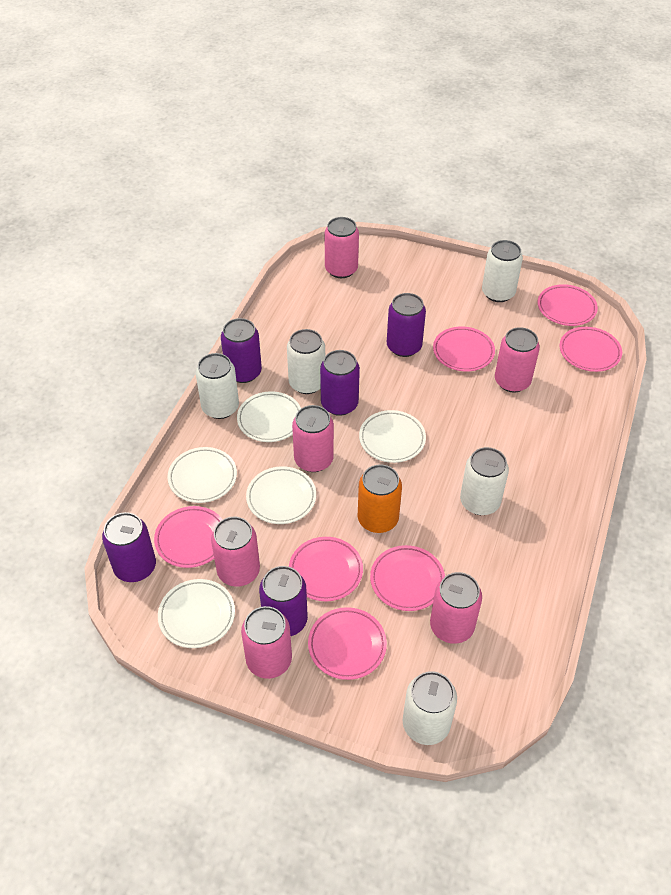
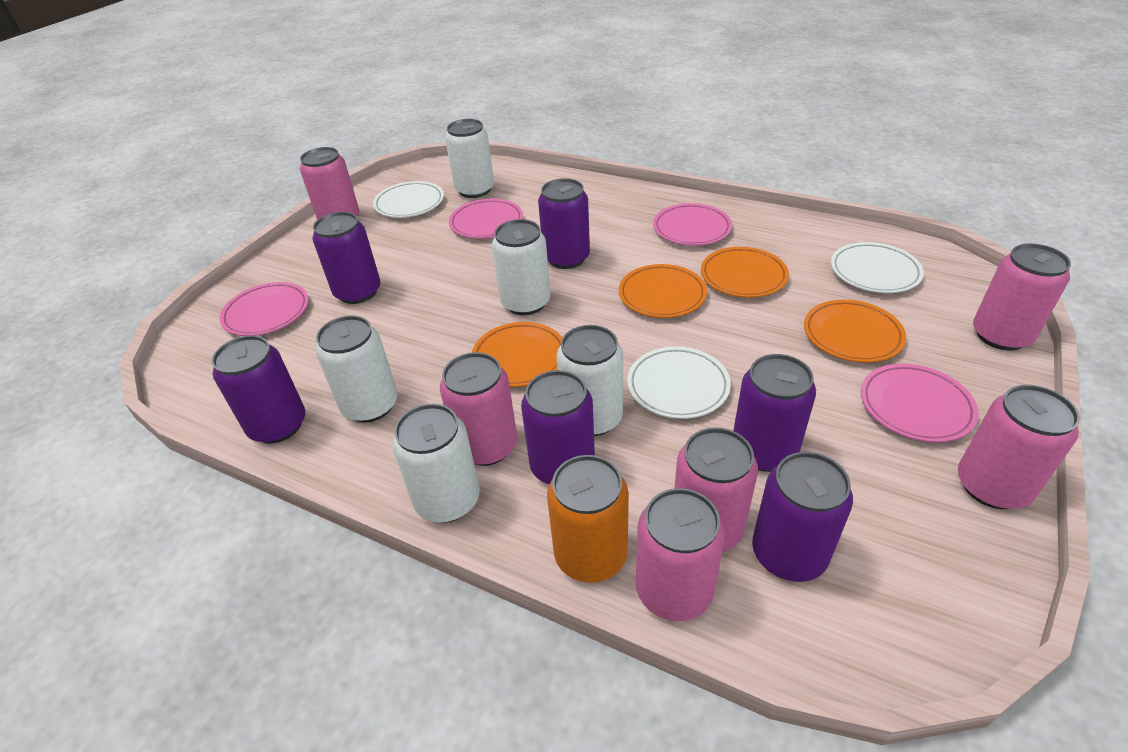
orange plate: none = 0 -> [472,322,562,387] [619,264,707,318] [701,247,789,298] [804,300,906,363] = 4
pink plate: [154,506,223,568] [289,537,363,601] [308,607,387,680] [370,545,445,611] [433,327,495,371] [538,284,598,326] [559,327,622,372] = 7 -> [219,282,308,336] [449,199,523,239] [653,203,732,246] [861,363,979,442] = 4
purple can: [102,512,156,582] [221,318,262,383] [259,566,308,636] [320,350,360,416] [387,293,426,357] = 5 -> [212,335,305,444] [313,212,381,304] [521,370,595,485] [538,178,590,269] [733,354,816,472] [752,452,853,582] = 6
white plate: [158,579,235,648] [167,447,237,503] [237,391,301,442] [246,466,316,524] [359,410,426,463] = 5 -> [373,181,444,218] [627,346,731,419] [831,242,924,293] = 3

